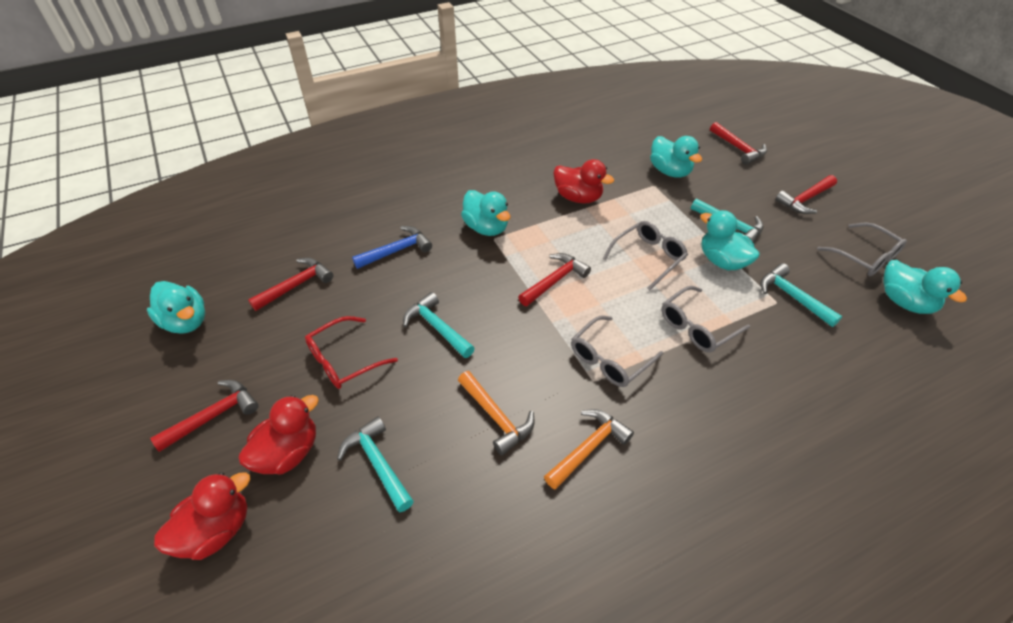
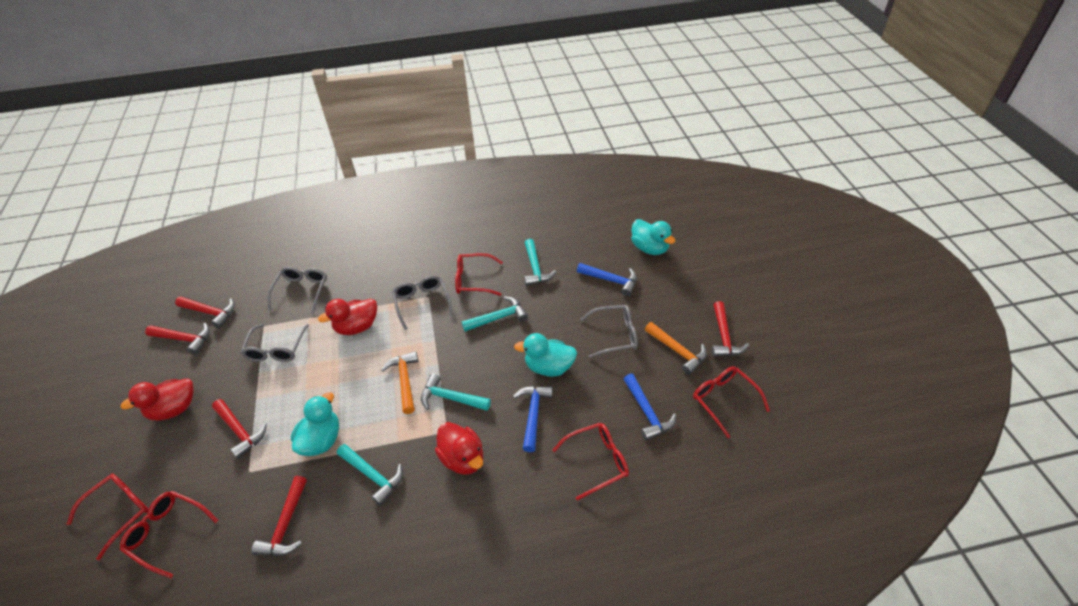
blue hammer: [352,226,432,269] = 1 -> [513,386,553,452] [577,263,637,296] [623,374,676,441] = 3
red glasses: [305,316,398,389] = 1 -> [67,474,149,560] [120,491,218,578] [455,253,503,296] [552,423,629,501] [693,366,770,438] = 5
turquoise duck: [147,281,205,334] [461,190,511,236] [650,136,702,178] [700,210,760,270] [883,260,967,314] = 5 -> [291,392,339,456] [514,333,577,377] [631,219,675,255] = 3

